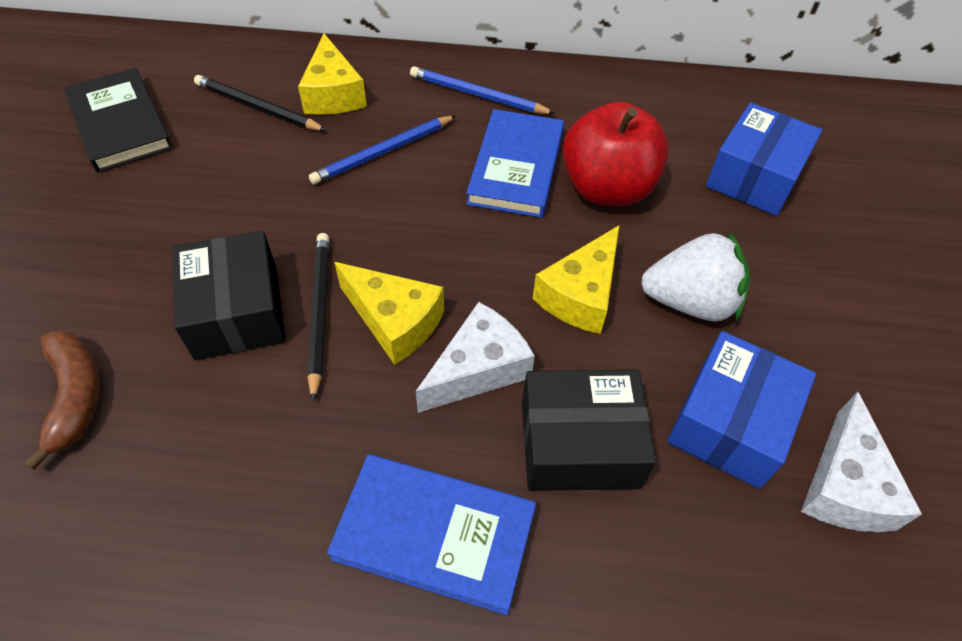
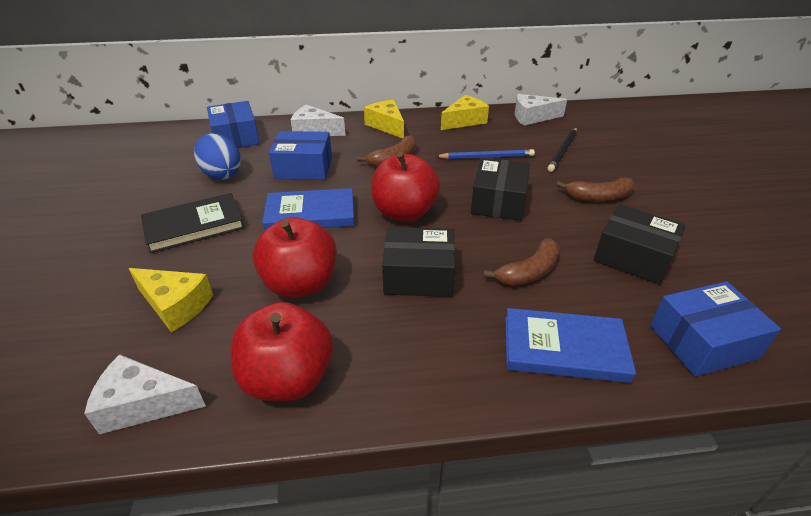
black box: [173,231,286,360] [522,370,656,491] = 2 -> [382,227,455,297] [471,158,530,221] [594,204,686,285] = 3
black pencil: [194,75,327,131] [307,233,329,402] = 2 -> [548,128,577,172] = 1
blue box: [667,331,816,489] [706,103,822,216] = 2 -> [207,101,260,148] [269,131,332,180] [650,281,781,377] = 3
blue egg: none = 0 -> [194,133,241,180] = 1
blue pencil: [309,115,456,184] [410,66,555,114] = 2 -> [435,149,535,159] = 1
brown banana: [24,330,100,470] = 1 -> [357,135,416,167] [483,238,559,286] [556,177,634,202] = 3
red apple: [563,102,669,206] = 1 -> [230,302,333,401] [253,217,337,298] [371,152,440,222] = 3
white cheese: [415,302,535,413] [801,392,922,532] = 2 -> [84,354,206,434] [291,105,346,136] [515,94,567,126] = 3
white strawberry: [641,231,750,321] = 1 -> none = 0

